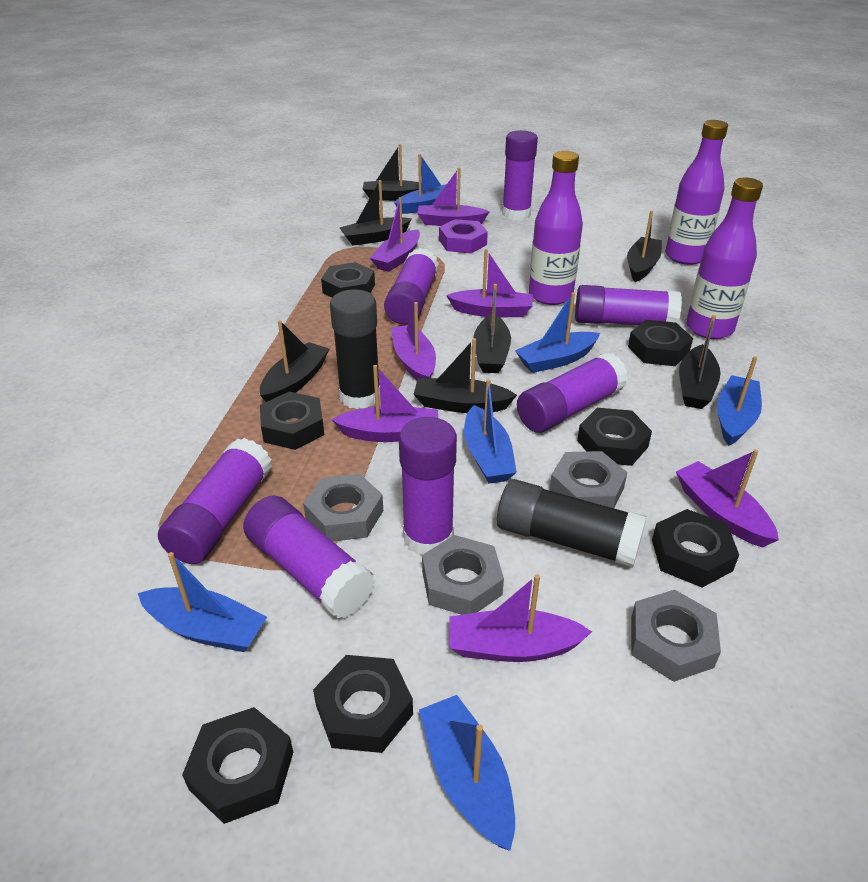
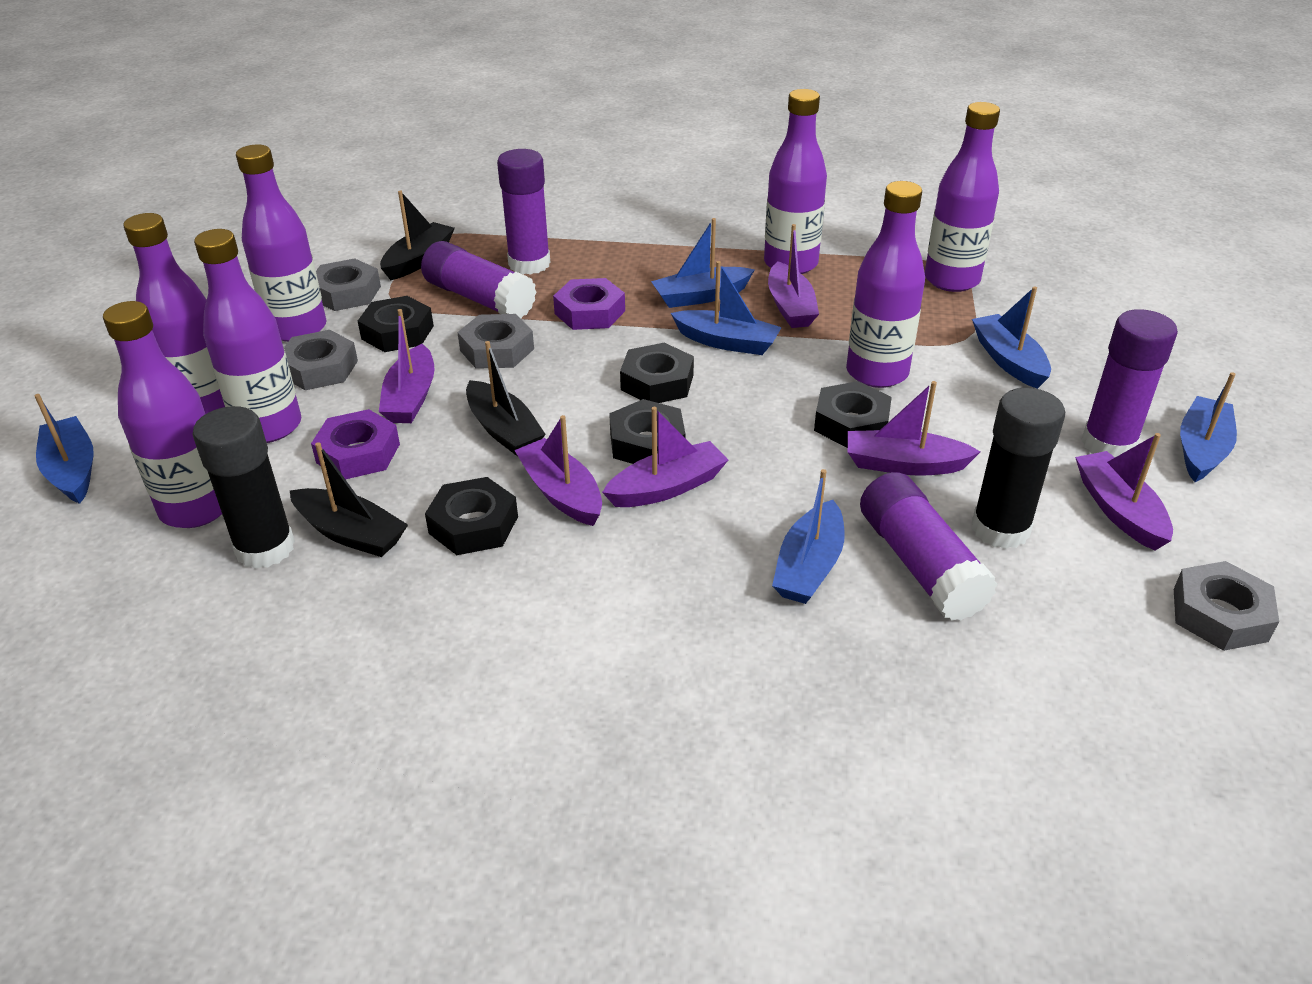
black boat: [260,320,329,402] [340,180,412,246] [363,144,422,201] [413,338,517,413] [473,284,511,373] [627,211,662,282] [679,315,721,409] = 7 -> [290,442,408,557] [380,191,455,280] [466,341,546,456] = 3
black nut: [182,707,293,824] [260,392,324,450] [313,655,413,753] [321,262,375,298] [577,408,652,466] [628,320,693,366] [652,509,739,588] = 7 -> [358,296,434,352] [425,477,518,555] [609,399,686,464] [620,343,694,403] [814,381,892,448] = 5
purple boat: [331,365,438,442] [370,197,420,272] [391,302,436,380] [417,167,490,226] [446,249,533,317] [449,574,592,662] [676,449,779,548] = 7 -> [379,309,434,423] [514,415,602,526] [602,407,728,507] [768,224,819,328] [848,381,981,476] [1075,433,1173,550] = 6
purple bottle: [529,151,583,305] [665,120,728,265] [686,178,763,339] = 3 -> [103,301,222,528] [123,213,225,414] [194,229,301,443] [236,145,327,342] [764,89,827,274] [846,181,925,388] [925,102,1000,292] = 7
purple glue stick: [158,438,272,564] [243,496,375,618] [384,248,439,325] [399,417,457,555] [502,130,538,220] [517,352,628,433] [575,285,682,325] = 7 -> [421,241,536,318] [497,149,550,275] [860,472,998,621] [1081,309,1178,457] = 4
purple nut: [439,219,488,253] = 1 -> [311,409,400,479] [553,278,625,330] = 2

